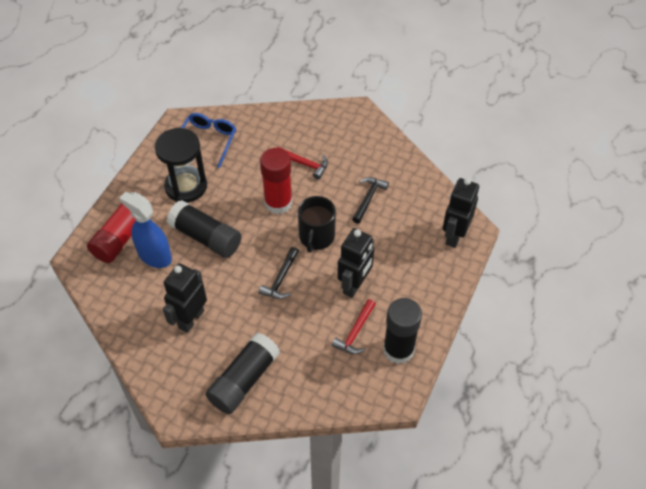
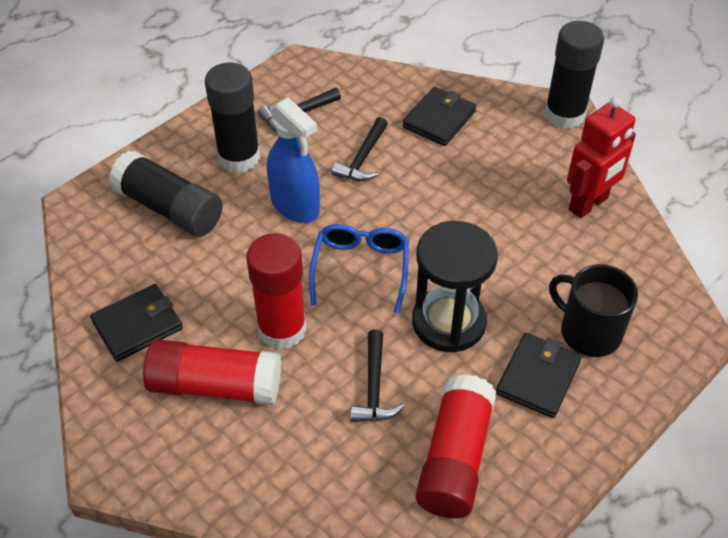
black hammer: [259,247,299,299] [352,177,389,224] = 2 -> [258,88,341,132] [331,117,388,181] [350,330,404,422] = 3
black robot: [163,263,207,333] [337,228,374,298] [442,178,479,248] = 3 -> none = 0
black wallet: none = 0 -> [90,284,183,362] [402,87,476,146] [496,333,582,418] = 3
red glue stick: [87,192,153,263] [260,148,292,214] = 2 -> [143,339,281,405] [247,233,307,350] [416,374,496,519] = 3
red hammer: [277,147,328,179] [332,299,376,354] = 2 -> none = 0
red robot: none = 0 -> [567,96,636,218] = 1

